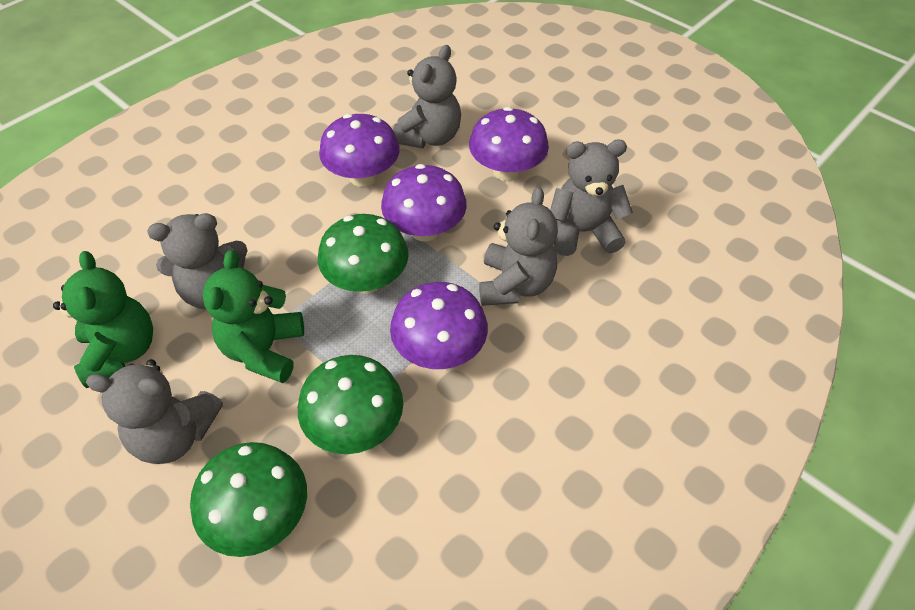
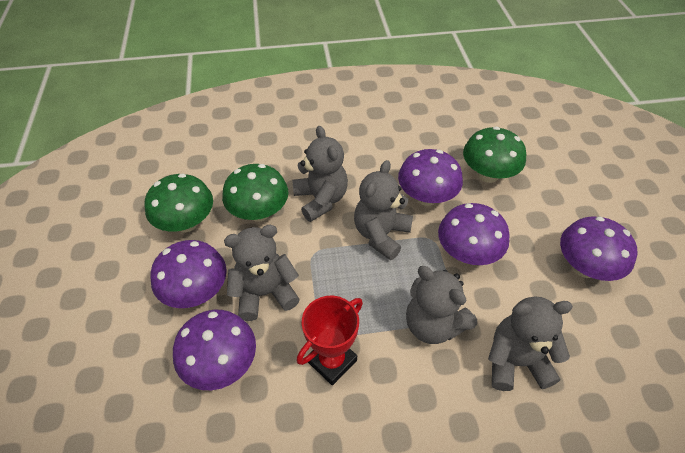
green teddy bear: [53,251,153,388] [202,250,304,383] = 2 -> none = 0
purple mushroom: [319,114,400,187] [381,164,467,242] [390,282,488,369] [469,107,549,181] = 4 -> [150,240,227,308] [173,310,256,390] [398,149,463,206] [438,203,510,265] [560,216,637,281] = 5
red trophy: none = 0 -> [297,296,363,385] = 1

